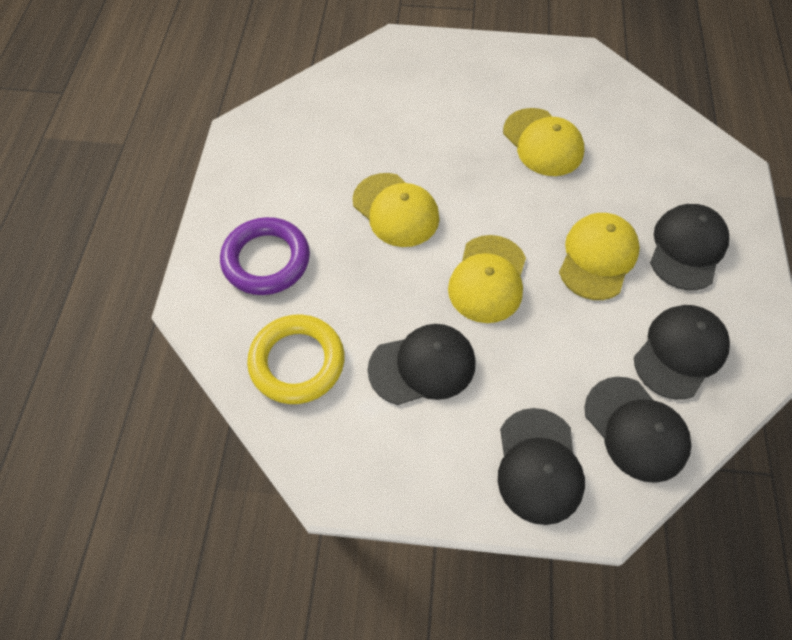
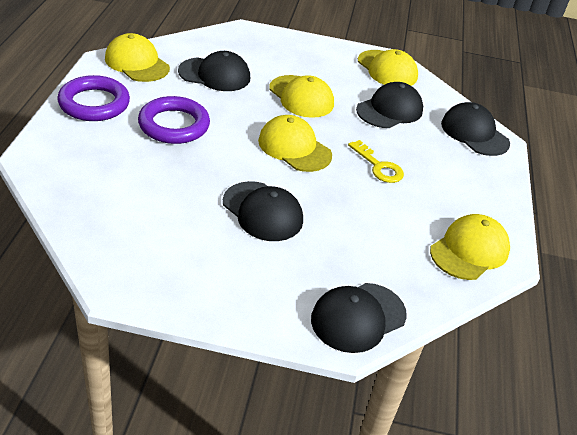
purple ring: [220,217,310,295] = 1 -> [57,75,130,121] [138,96,210,144] = 2
yellow cap: [352,173,440,247] [448,235,526,323] [503,108,584,176] [559,213,640,300] = 4 -> [105,33,170,82] [258,115,332,172] [269,75,334,118] [358,49,418,86] [430,214,510,280] = 5
yellow key: none = 0 -> [348,140,404,183] = 1
yellow ring: [247,314,345,404] = 1 -> none = 0

